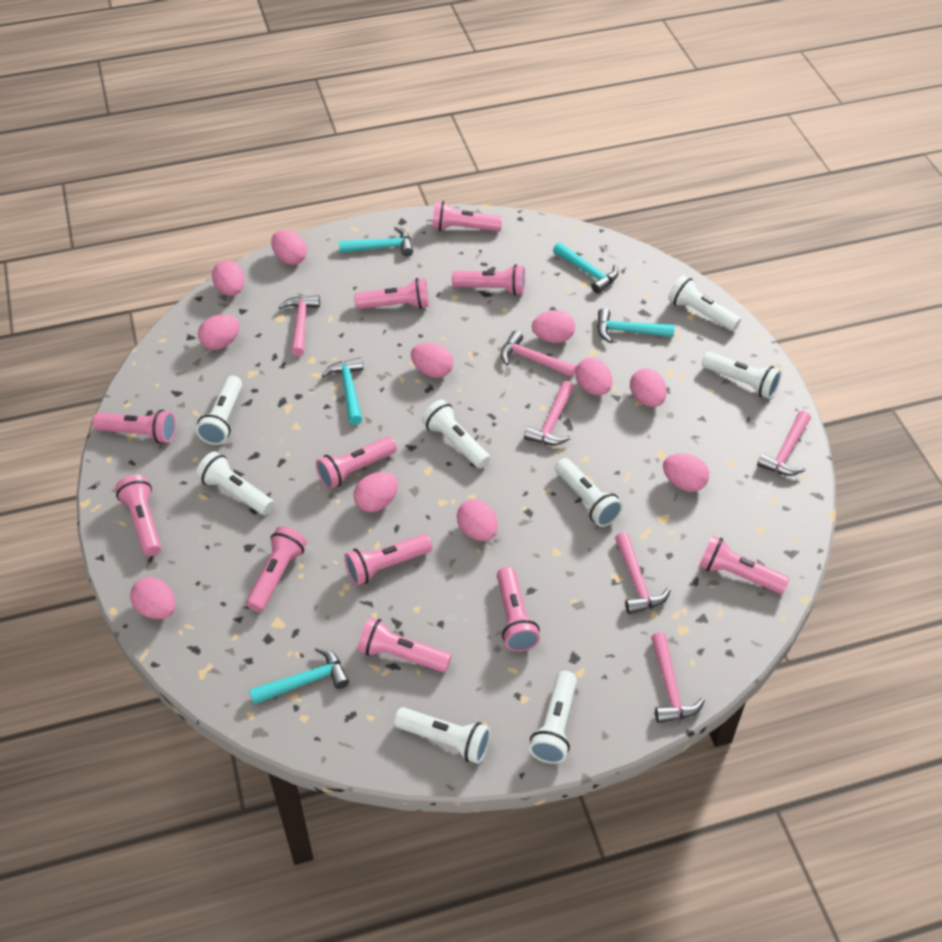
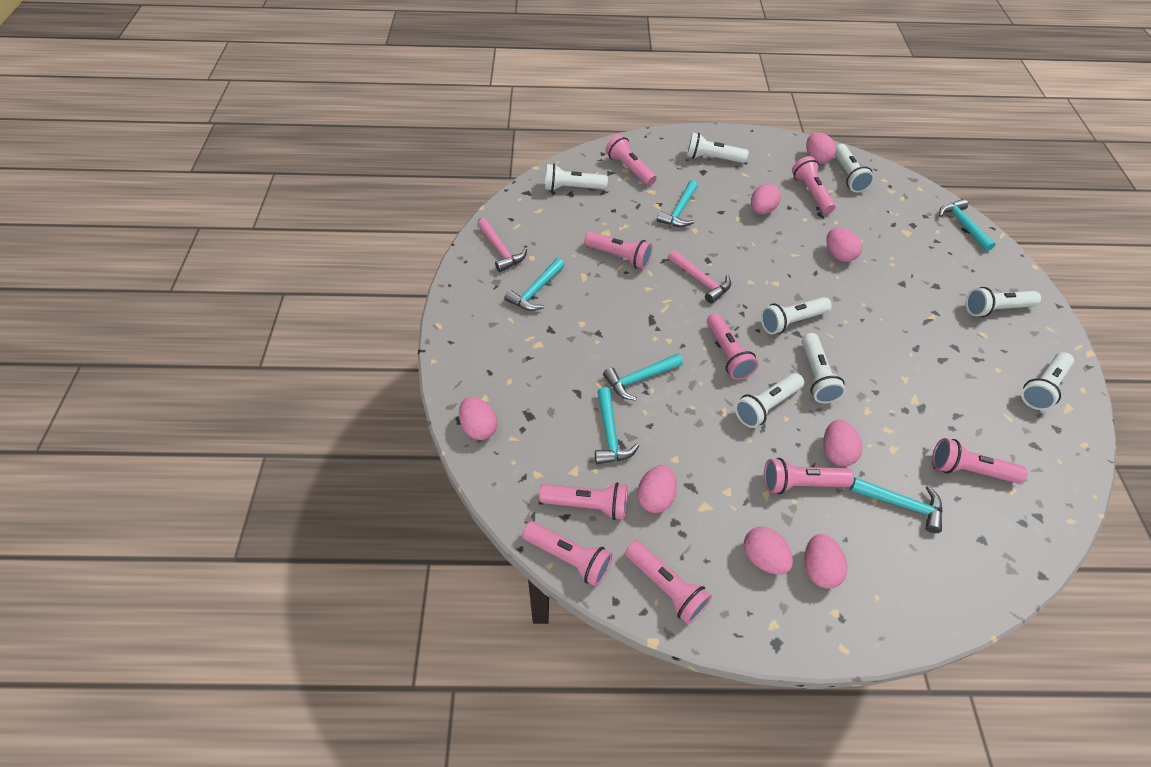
pink egg: [130,577,176,619] [198,314,240,350] [212,260,245,296] [271,230,307,265] [353,472,398,512] [411,343,453,378] [457,499,498,541] [532,310,575,343] [575,357,612,395] [630,368,667,407] [663,453,709,492] = 11 -> [459,397,497,440] [637,465,677,513] [744,527,793,575] [751,184,781,214] [804,534,847,589] [806,132,836,164] [824,420,862,466] [826,228,862,262] = 8
pink flashlight: [93,410,176,444] [115,475,162,556] [246,527,307,612] [316,436,397,489] [344,534,432,586] [354,278,429,309] [358,617,452,672] [432,201,503,232] [452,264,525,295] [497,567,540,652] [699,535,790,594] = 11 -> [522,521,613,587] [539,482,627,520] [584,232,653,269] [605,134,657,186] [625,540,712,624] [707,313,758,380] [764,458,854,494] [792,156,836,214] [932,438,1027,484] = 9
pink hammer: [279,295,320,356] [500,331,577,377] [524,381,574,445] [615,532,671,614] [651,632,705,723] [757,411,811,476] = 6 -> [477,218,527,272] [668,250,731,304] = 2
turquoise hammer: [249,647,349,705] [322,357,363,425] [339,227,413,256] [553,242,619,294] [597,308,675,343] = 5 -> [504,258,565,311] [595,387,639,464] [603,353,683,401] [657,180,698,227] [850,477,943,533] [939,199,996,251] = 6

